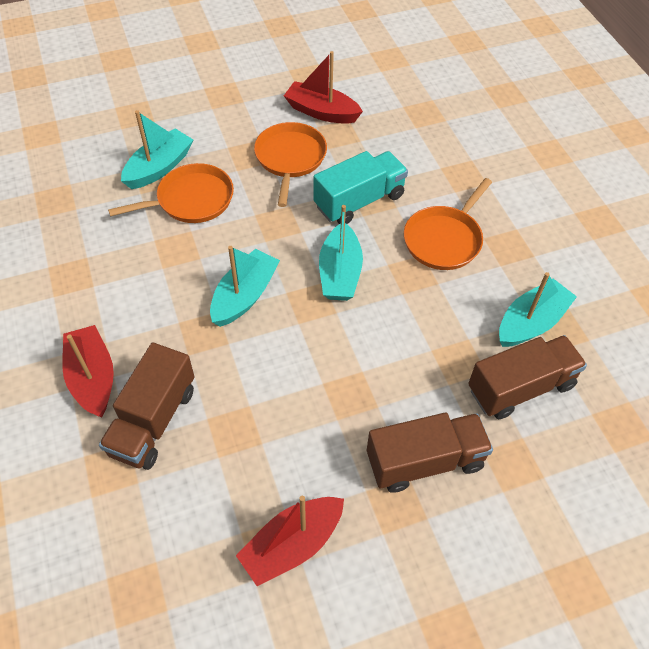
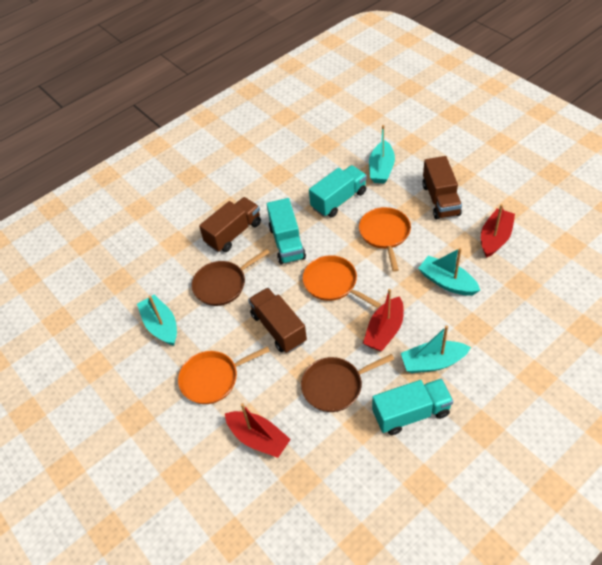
brown pan: none = 0 -> [191,249,270,306] [301,354,394,412] = 2
turquoise truck: [314,151,408,224] = 1 -> [267,198,306,264] [309,165,367,217] [372,379,453,435] = 3

